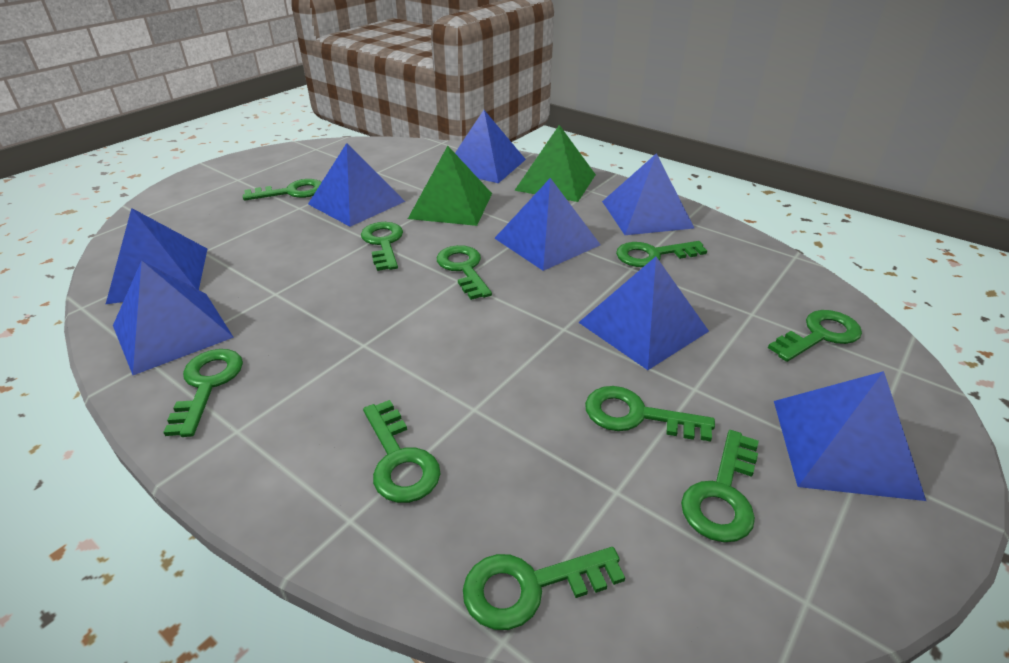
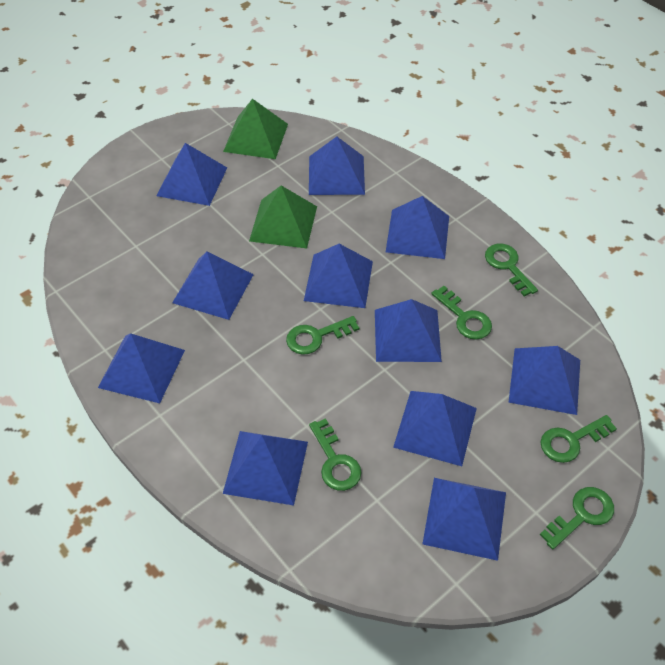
blue pyramid: [105,208,207,305] [113,260,234,375] [308,143,405,227] [455,110,526,183] [494,178,601,271] [578,257,709,370] [602,153,694,235] [774,371,926,501] = 8 -> [98,333,185,403] [156,143,227,206] [172,252,254,320] [223,431,308,505] [304,244,373,308] [309,137,365,195] [375,299,442,362] [386,196,449,259] [393,391,477,466] [423,478,506,561] [508,346,580,415] = 11
green key: [163,349,243,437] [243,179,322,200] [361,222,403,271] [363,400,440,503] [437,245,492,300] [463,547,625,630] [585,386,715,442] [616,241,707,267] [681,430,759,543] [768,310,862,362] = 10 -> [286,316,359,355] [309,418,361,491] [431,286,492,340] [485,244,538,296] [540,487,614,550] [541,415,617,463] = 6

